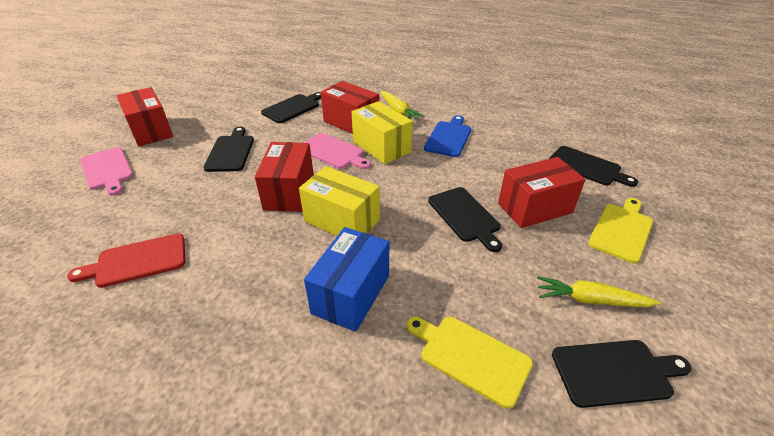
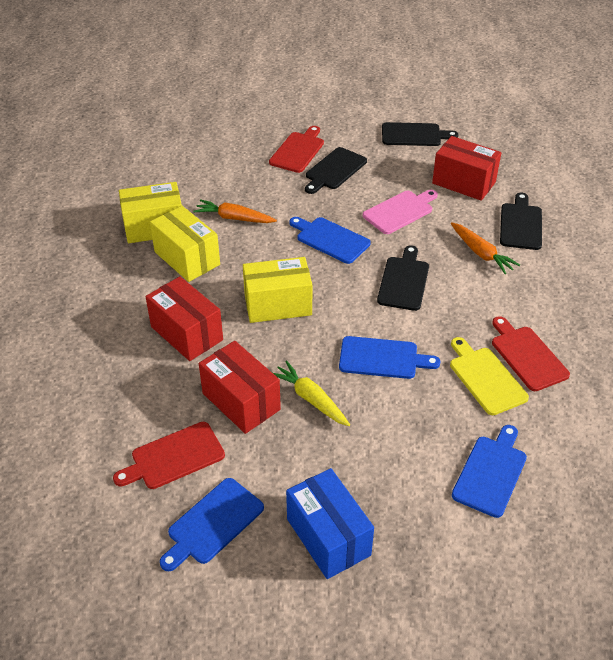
black cutting board: [203,127,254,172] [261,92,321,123] [428,187,502,252] [549,146,638,187] [552,340,692,408] = 5 -> [305,147,367,194] [377,245,429,311] [382,122,459,146] [500,193,542,250] = 4
blue cutting board: [424,115,471,157] = 1 -> [160,478,264,571] [289,217,371,264] [339,336,440,379] [452,425,527,518] = 4
orange carrot: none = 0 -> [193,199,277,223] [451,222,520,274] = 2
pink cutting board: [80,147,133,195] [304,133,371,169] = 2 -> [363,190,438,234] = 1
red box: [116,87,173,146] [255,142,314,212] [321,81,379,134] [498,157,585,228] = 4 -> [146,276,223,361] [199,341,281,434] [432,136,501,201] = 3
red cutting board: [67,233,185,288] = 1 -> [113,422,225,489] [269,126,324,173] [492,316,570,391] = 3
yellow box: [299,166,380,236] [352,101,413,164] = 2 -> [119,182,182,243] [150,206,220,282] [243,257,312,323] = 3
yellow carrot: [381,91,425,120] [537,276,661,307] = 2 -> [273,360,350,426] = 1
yellow cutting board: [406,317,533,409] [588,198,653,264] = 2 -> [450,337,529,415] = 1

